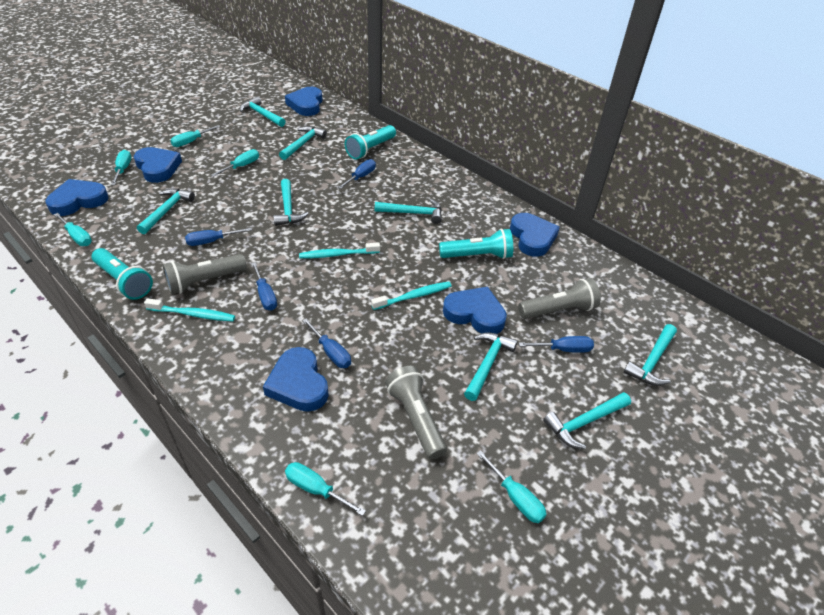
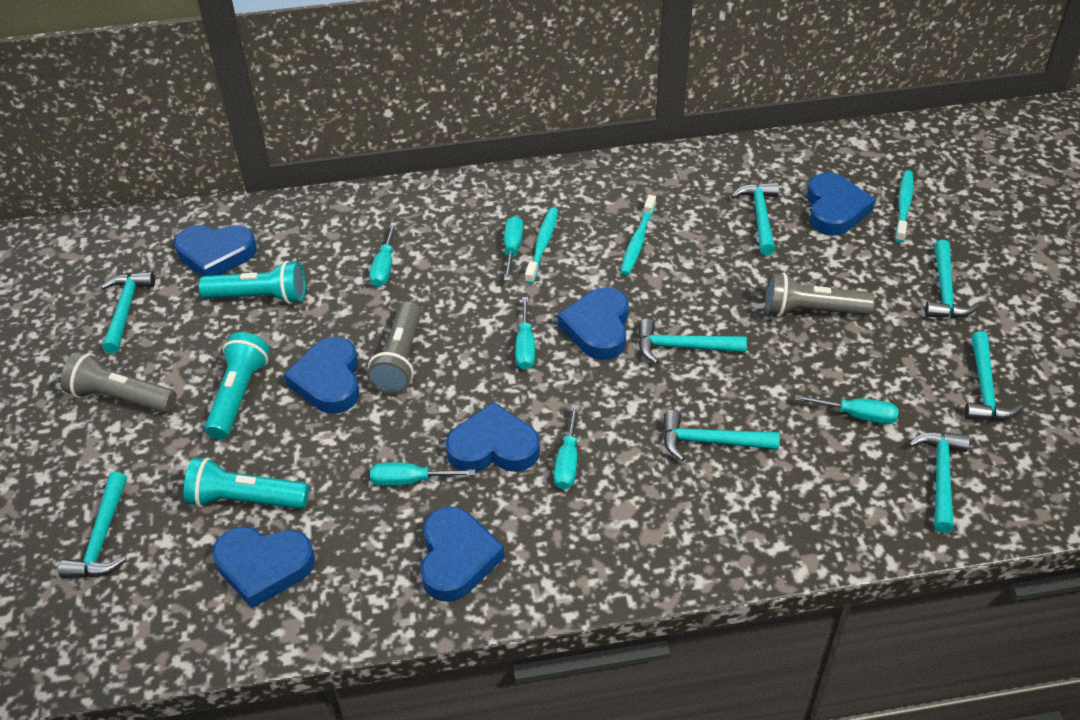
blue heart: [45,179,109,216] [134,147,182,183] [263,347,329,412] [285,87,323,116] [443,287,507,334] [510,213,560,257] = 6 -> [174,225,257,277] [213,527,315,609] [284,337,360,414] [420,506,505,602] [446,402,540,472] [558,287,629,360] [807,172,875,236] = 7
blue screwdriver: [185,228,252,246] [251,262,277,311] [302,318,351,368] [338,159,376,189] [519,336,594,353] = 5 -> none = 0

